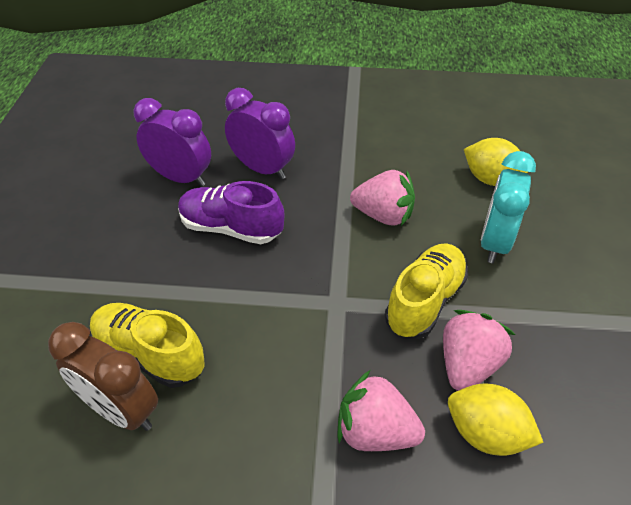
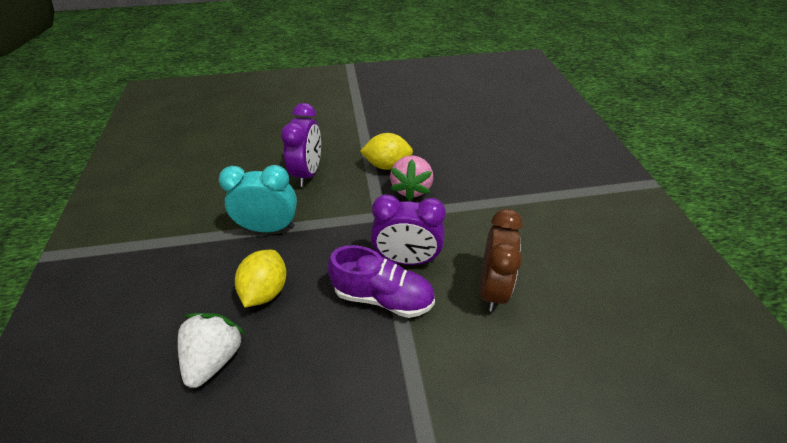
pink strawberry: [337,370,425,451] [350,170,415,226] [443,310,515,391] = 3 -> [390,155,433,201] = 1
white strawberry: none = 0 -> [178,313,245,388] = 1
yellow shoe: [89,303,205,388] [385,243,468,339] = 2 -> none = 0

